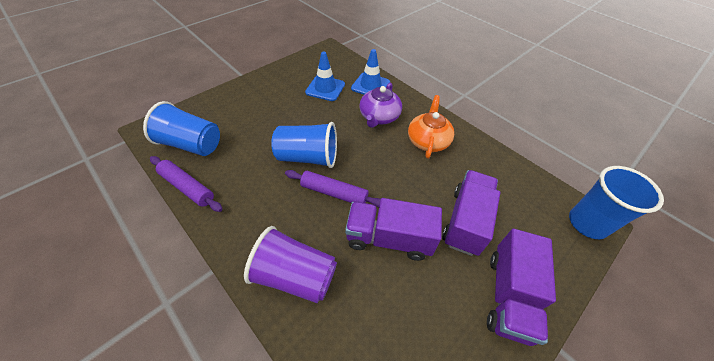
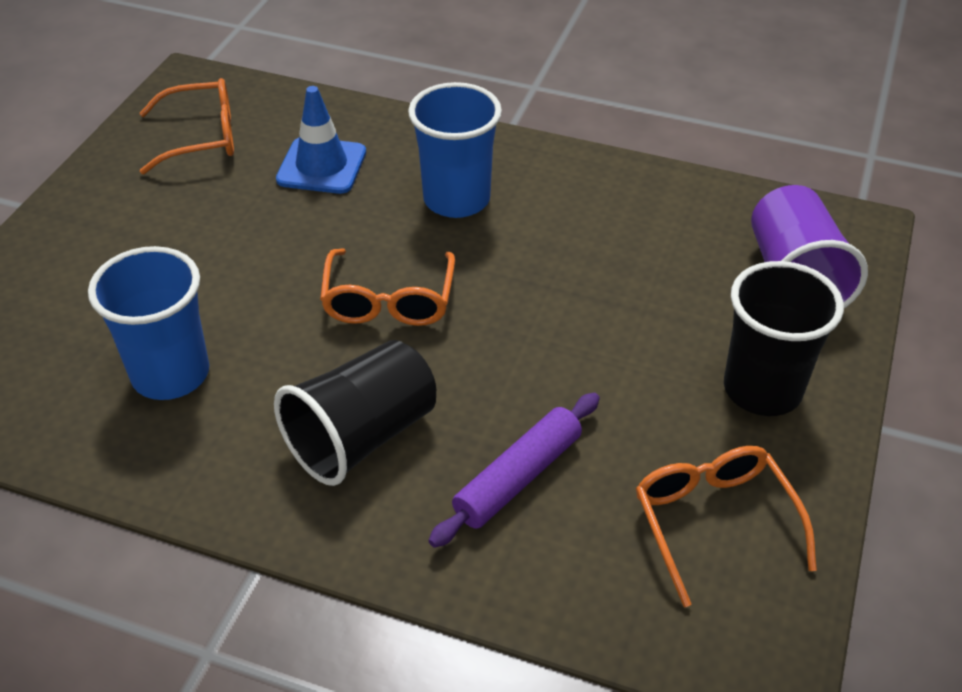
black cup: none = 0 -> [274,340,436,486] [724,261,844,416] = 2
blue cup: [143,101,220,156] [271,122,337,168] [569,166,664,239] = 3 -> [88,246,209,400] [408,82,502,218] = 2
blue traffic cone: [305,52,345,101] [351,49,390,94] = 2 -> [276,86,366,194] = 1
orange glasses: none = 0 -> [140,78,234,174] [320,248,455,326] [636,446,817,607] = 3
orange teapot: [408,95,454,159] = 1 -> none = 0
purple rolling pin: [150,156,223,212] [285,170,380,207] = 2 -> [428,393,600,548] = 1
purple teapot: [360,83,402,128] = 1 -> none = 0
purple truck: [345,198,442,261] [442,170,500,256] [487,229,556,346] = 3 -> none = 0

